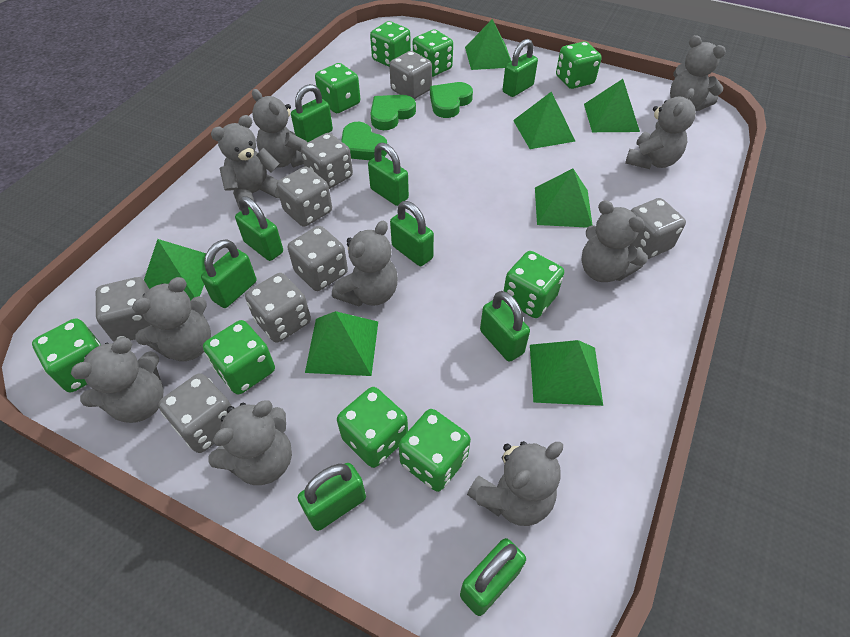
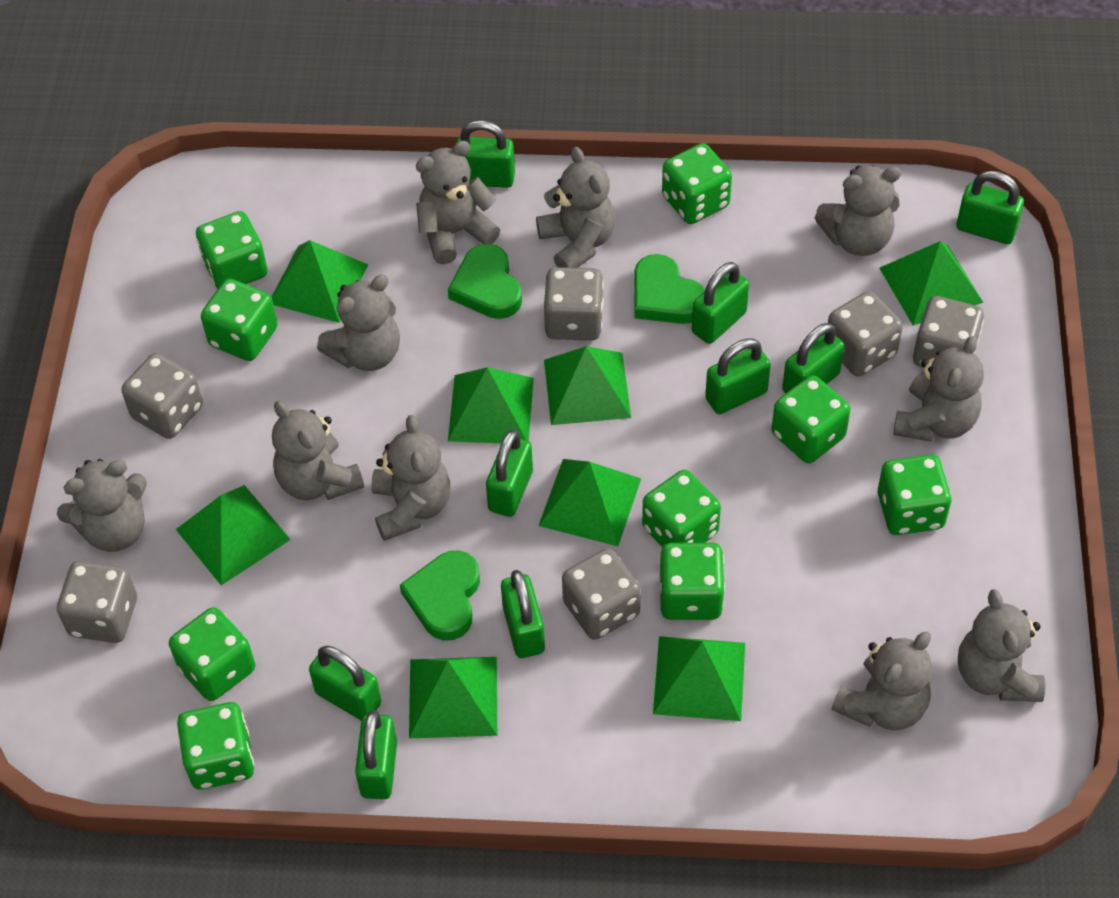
green pyramid: [144,239,215,301] [305,311,378,376] [465,19,512,70] [513,91,576,149] [530,340,603,406] [535,168,592,228] [584,79,640,132] = 7 -> [176,485,291,586] [272,240,368,323] [409,657,497,738] [448,367,534,443] [538,459,641,546] [544,346,631,425] [653,636,745,721] [879,241,984,325] = 8
grey dice: [96,277,151,342] [158,373,231,453] [245,273,311,343] [276,167,332,227] [288,226,348,291] [301,133,353,189] [389,51,432,99] [629,198,686,259] = 8 -> [57,561,137,643] [122,353,203,439] [543,267,604,340] [562,548,641,640] [828,291,903,377] [913,296,984,368] = 6

